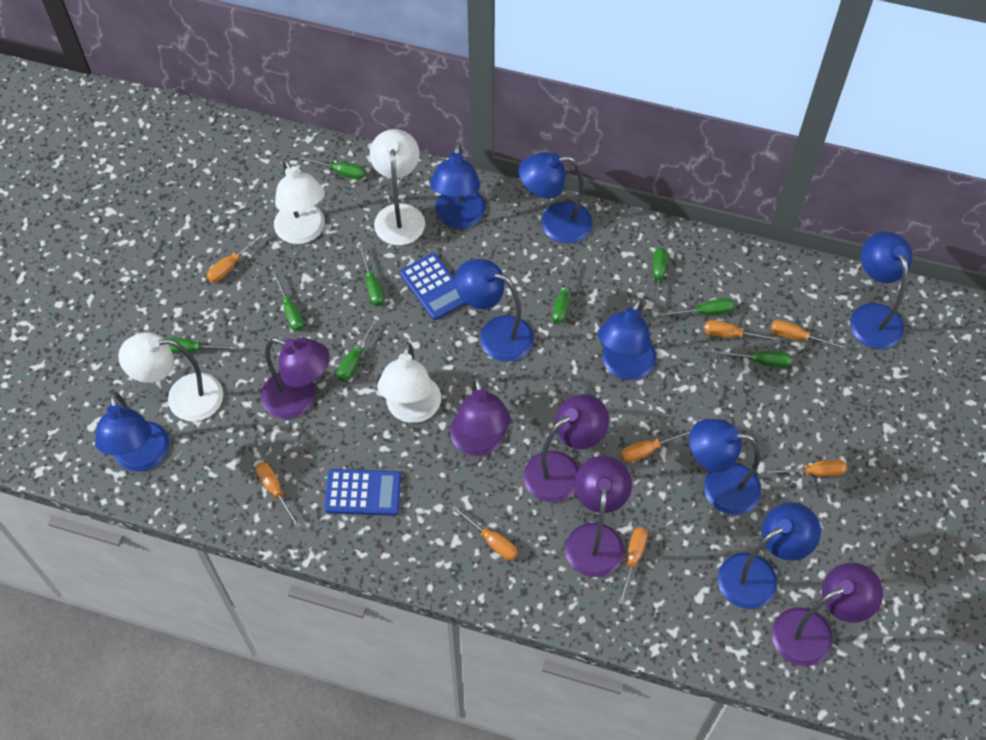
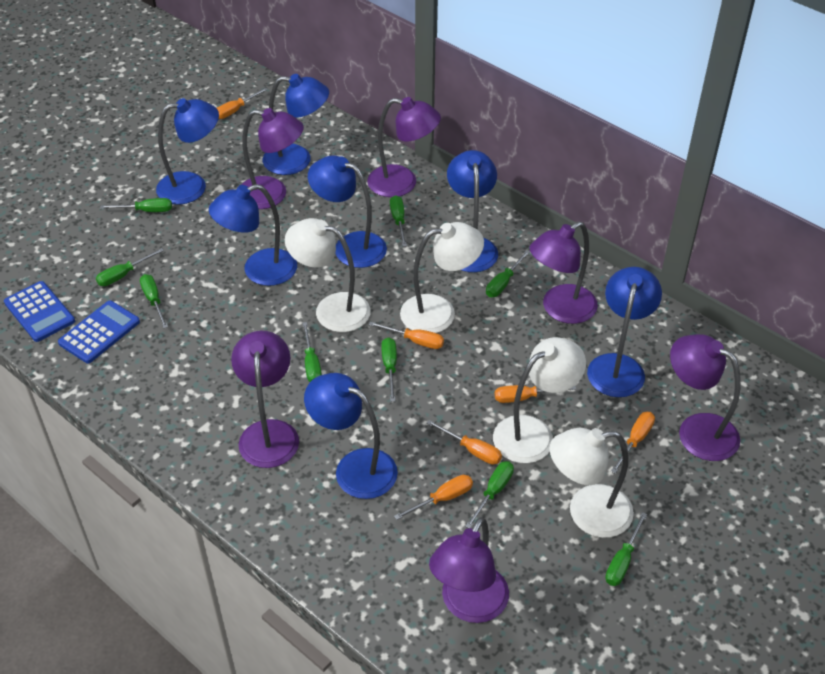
blue lamp: [95,392,169,472] [430,142,486,229] [455,259,534,362] [519,152,592,244] [598,298,656,380] [689,419,761,515] [718,502,821,609] [850,232,912,349] = 8 -> [156,98,219,205] [209,184,297,286] [263,74,329,175] [304,373,398,499] [308,155,387,268] [447,150,498,272] [587,267,662,397] = 7
orange screwdriver: [207,233,264,282] [256,462,301,528] [452,505,518,560] [618,527,648,605] [621,429,691,462] [704,320,780,341] [766,460,847,477] [771,320,846,350] = 8 -> [217,88,268,119] [369,322,444,349] [394,475,473,520] [426,420,502,464] [495,385,576,403] [611,412,655,474] = 6
purple lamp: [261,337,330,419] [450,376,511,456] [524,394,609,502] [566,456,632,577] [772,563,883,666] = 5 -> [231,331,299,468] [241,108,304,209] [367,97,441,197] [429,517,509,623] [529,221,598,324] [670,334,741,461] = 6

